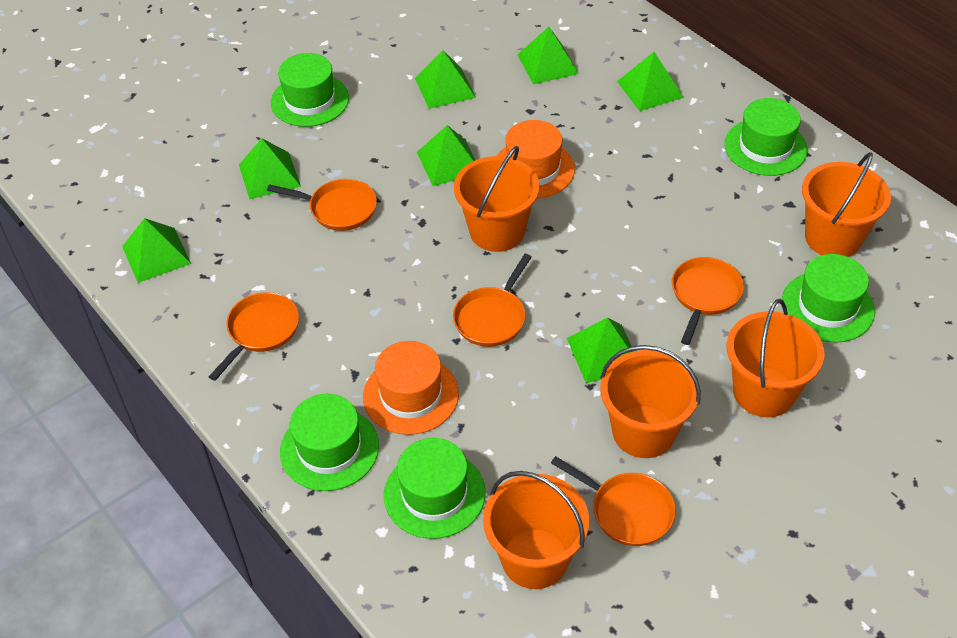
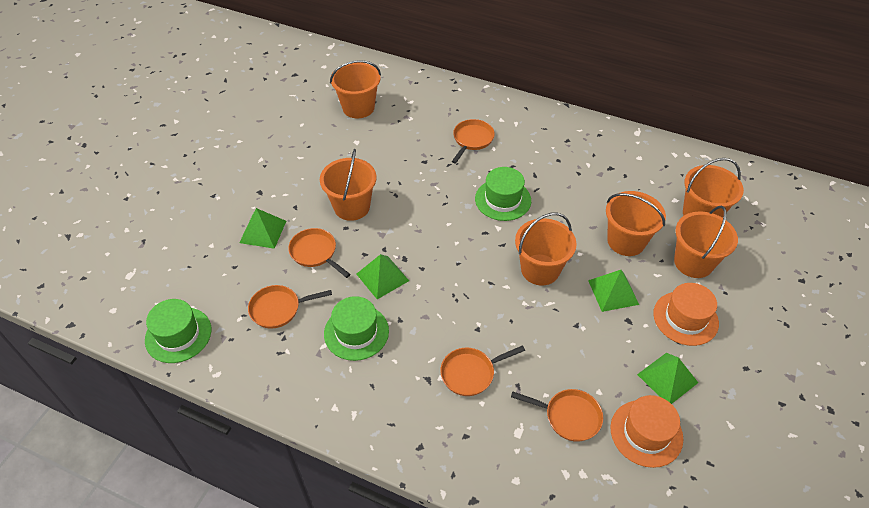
green hat: [271,53,349,127] [280,394,379,491] [384,438,486,539] [724,98,808,176] [782,254,875,343] = 5 -> [145,299,211,363] [324,296,389,361] [475,167,531,221] = 3
green pyramid: [122,218,191,283] [239,138,301,199] [415,50,476,109] [417,125,475,186] [518,27,579,84] [567,317,633,383] [617,52,684,111] = 7 -> [239,208,286,249] [356,254,409,299] [588,270,639,312] [637,353,698,404] = 4
orange bucket: [454,146,540,252] [483,471,589,589] [600,345,701,458] [727,299,825,417] [802,152,891,257] = 5 -> [320,149,376,221] [330,60,381,118] [515,213,577,285] [606,191,666,256] [674,206,738,278] [683,158,744,218] = 6

